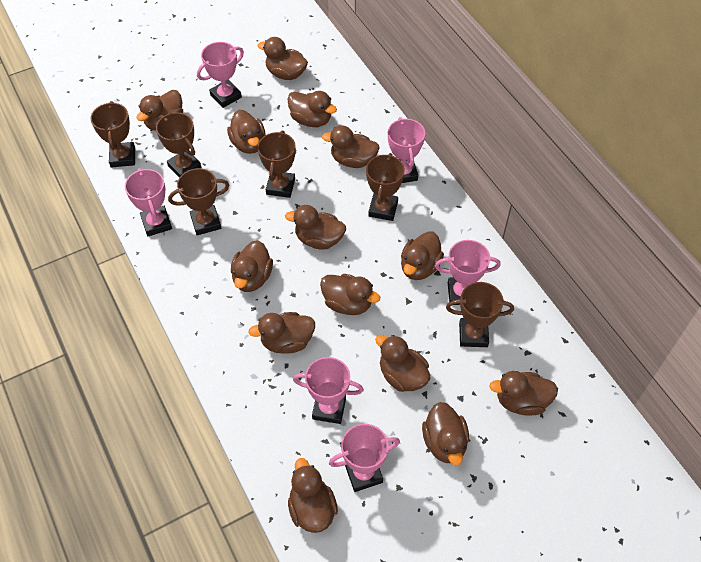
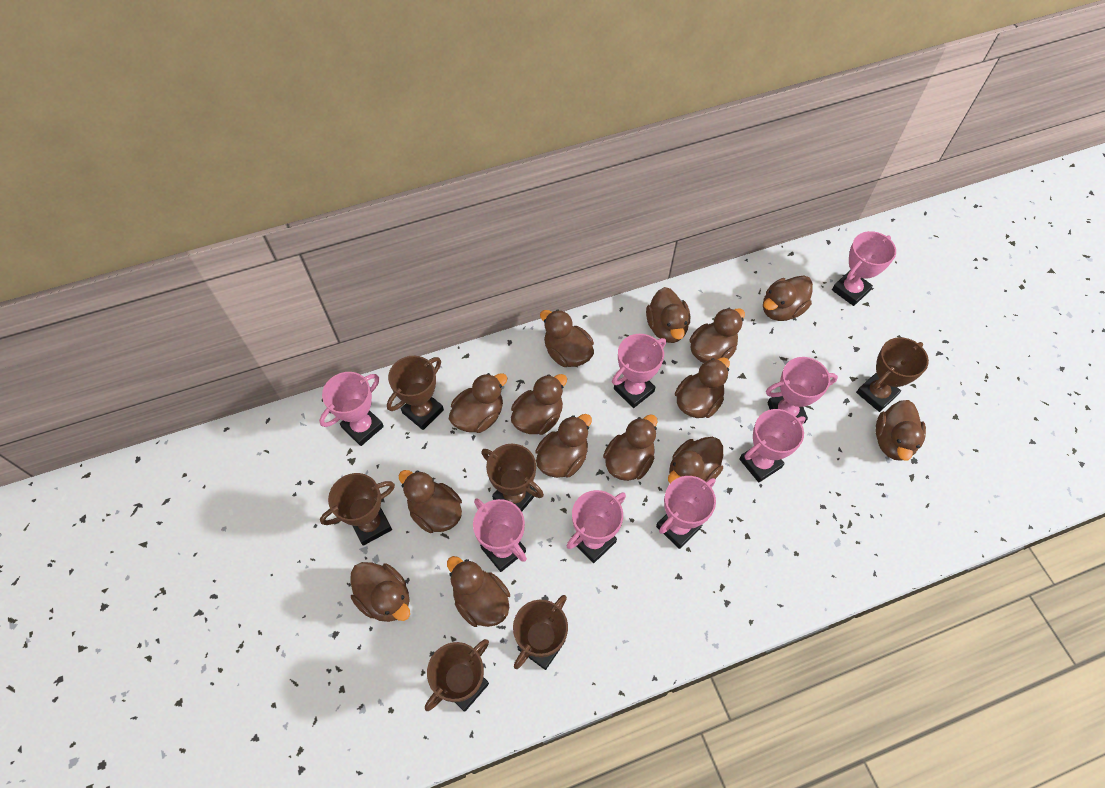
pink trophy: [125,168,172,236] [197,42,244,108] [293,357,364,424] [329,424,400,492] [388,117,425,183] [435,240,501,305] = 6 -> [319,372,384,446] [473,498,527,572] [567,490,626,563] [612,334,666,408] [656,476,716,549] [739,409,806,482] [766,357,838,424] [832,231,896,306] = 8

